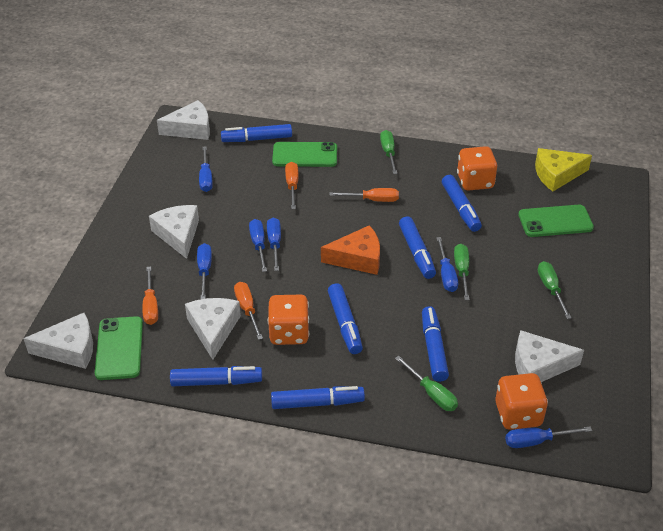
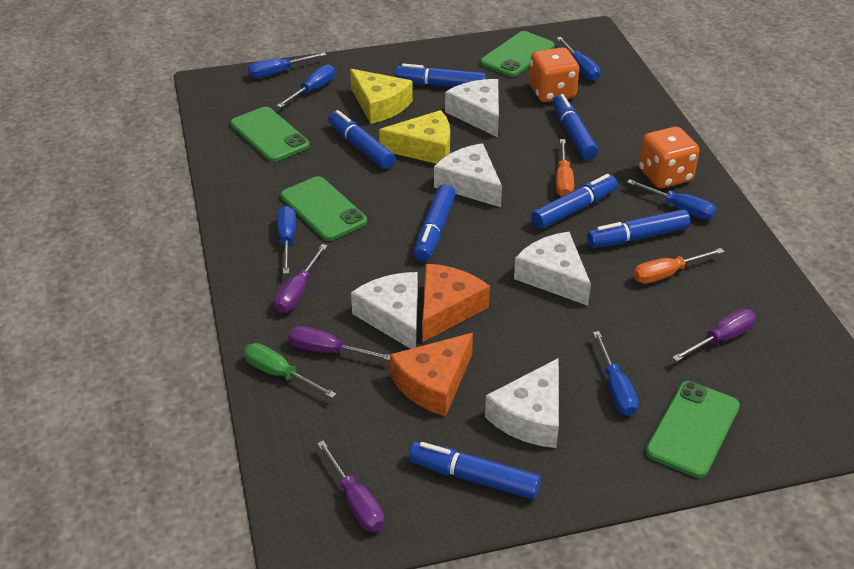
green phone: [95,316,143,380] [272,142,337,167] [518,205,594,237] = 3 -> [230,107,310,162] [280,176,367,241] [480,31,555,77] [645,381,740,478] = 4
green screwdriver: [380,130,397,174] [395,356,458,411] [454,244,469,300] [538,261,571,319] = 4 -> [243,343,336,398] = 1
orange cheese: [321,225,380,275] = 1 -> [390,333,473,416] [422,264,490,343] = 2
orange dice: [268,295,309,345] [457,146,497,191] [495,373,548,430] = 3 -> [529,47,579,102] [639,127,699,188] = 2
orange screwdriver: [143,266,158,325] [234,282,263,340] [285,162,298,209] [329,188,399,202] = 4 -> [556,139,574,196] [633,248,724,284] = 2
purple screwdriver: none = 0 -> [274,244,328,313] [288,326,390,361] [317,440,384,532] [672,309,756,361] = 4
yellow cheese: [535,148,592,191] = 1 -> [350,69,413,124] [379,110,450,164] = 2

